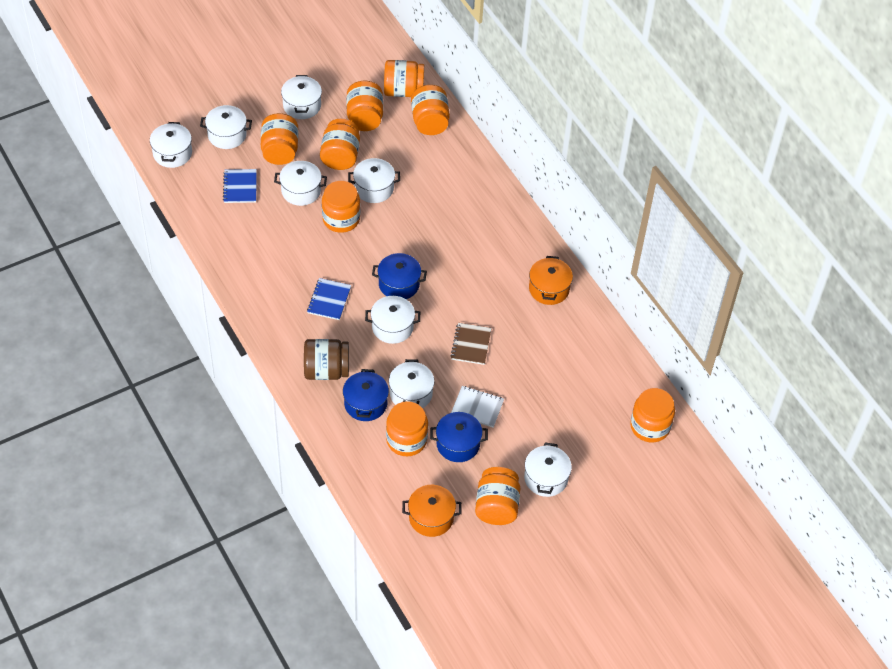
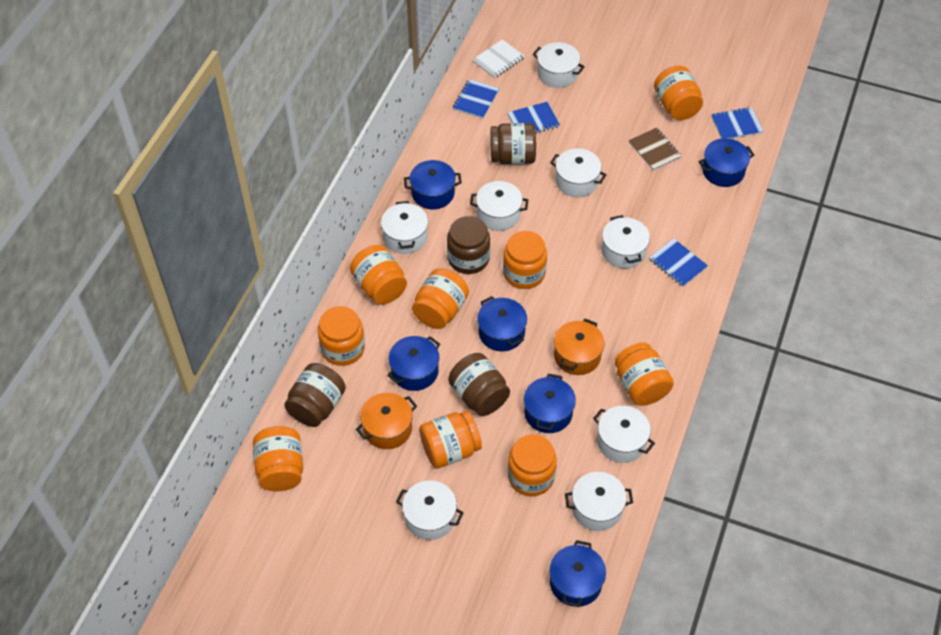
blue notebook: [223,169,257,203] [307,278,351,320] = 2 -> [453,79,499,119] [508,102,560,133] [649,238,708,287] [711,107,764,139] = 4
blue pot: [343,369,389,421] [372,253,427,299] [430,412,488,462] = 3 -> [387,336,440,391] [404,160,462,209] [477,296,527,351] [524,374,576,433] [549,540,606,607] [699,138,754,187] = 6
brown jar: [304,339,349,380] = 1 -> [285,363,346,427] [447,216,490,274] [448,353,510,416] [490,123,536,164] = 4

